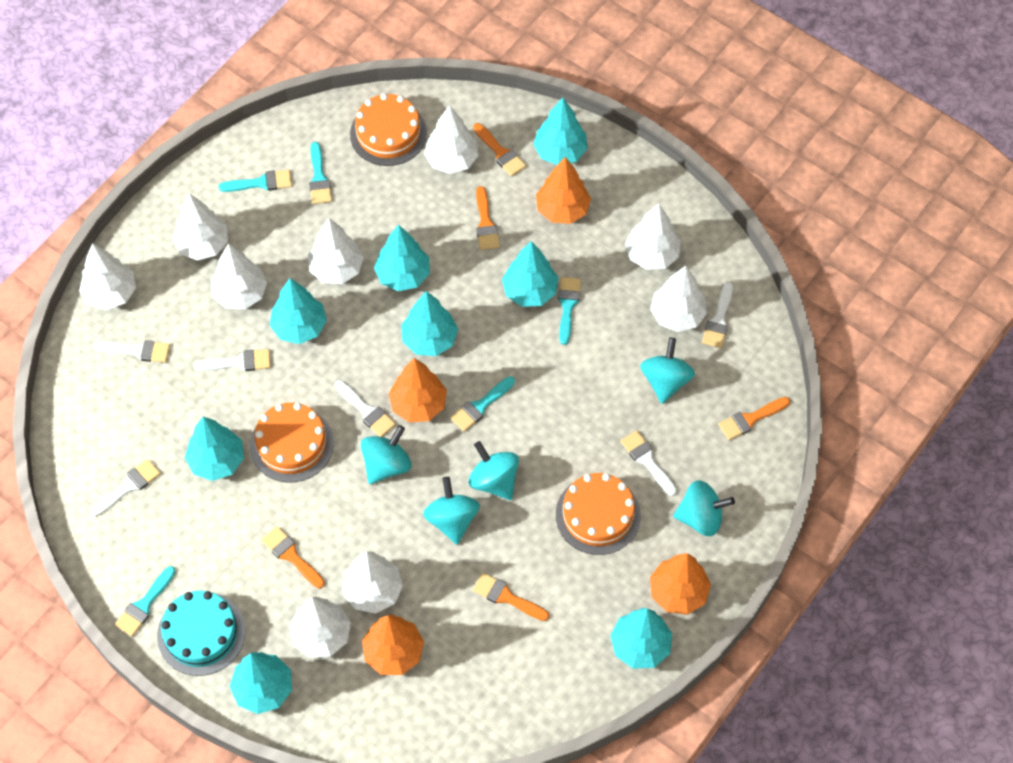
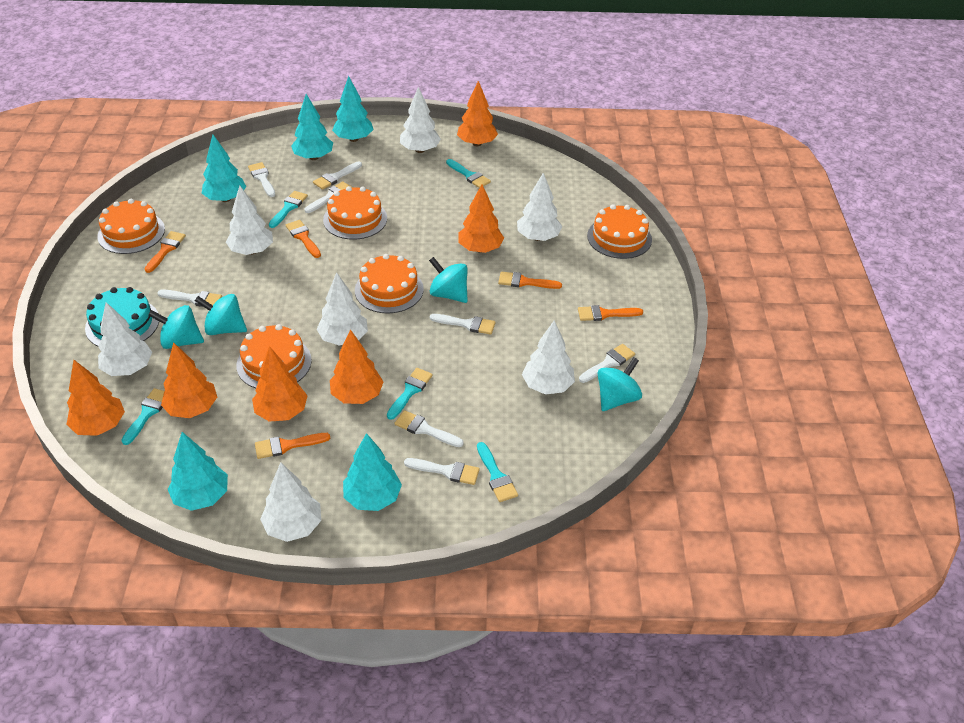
orange cake: [250,402,334,483] [350,93,427,166] [556,473,641,555] = 3 -> [97,199,165,254] [236,324,312,388] [323,186,387,240] [355,254,424,313] [587,204,652,259] = 5
orange tree: [362,614,424,675] [389,358,447,422] [536,157,591,224] [650,553,711,615] = 4 -> [66,360,125,436] [161,342,217,418] [252,346,308,422] [330,329,384,404] [457,81,498,146] [458,184,504,253] = 6
turquoise spinning top: [361,425,411,484] [423,477,480,545] [469,441,519,500] [640,338,695,404] [673,480,735,536] = 5 -> [148,305,204,349] [195,294,247,335] [429,257,468,303] [597,357,642,411] = 4
turquoise tree: [185,417,244,481] [230,652,292,714] [270,278,327,344] [374,224,430,291] [401,291,458,356] [502,241,558,307] [533,98,588,165] [610,608,672,669] = 8 -> [168,432,228,511] [202,135,247,202] [291,94,333,160] [332,76,374,142] [343,433,402,511] = 5
white brush: [90,459,161,517] [93,340,170,363] [194,349,271,371] [335,380,396,437] [620,430,677,496] [702,282,733,348] = 6 -> [157,289,222,307] [248,162,275,197] [305,181,353,213] [313,161,362,190] [394,410,464,447] [404,458,480,485] [430,314,496,335] [579,344,635,383] = 8
white tree: [79,243,136,310] [172,193,228,261] [211,244,267,309] [289,596,351,657] [308,218,364,284] [342,552,403,614] [424,105,479,174] [625,204,681,270] [650,266,707,332] = 9 -> [98,302,152,376] [226,185,273,255] [260,462,321,542] [317,272,368,345] [400,87,441,153] [517,173,562,241] [522,320,575,395] = 7

